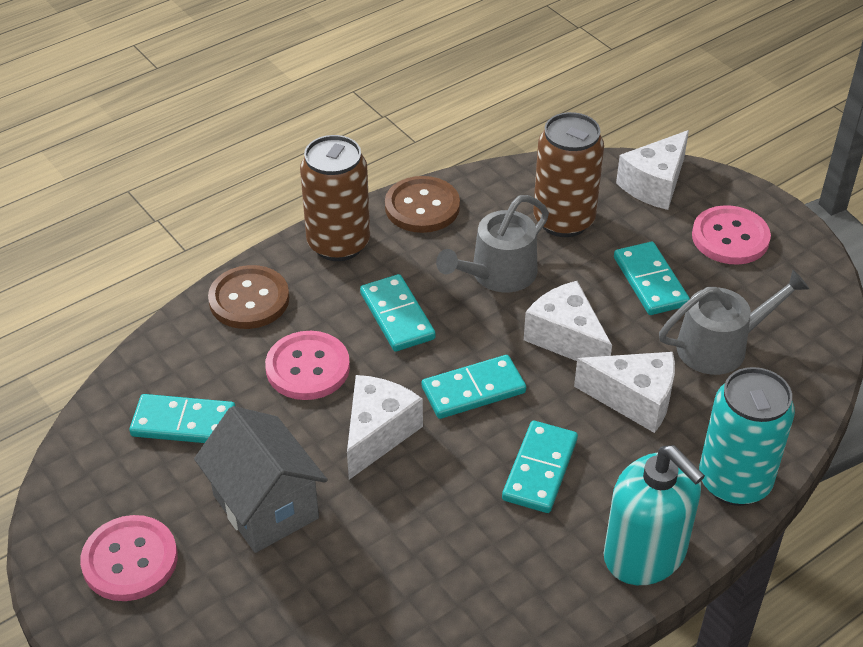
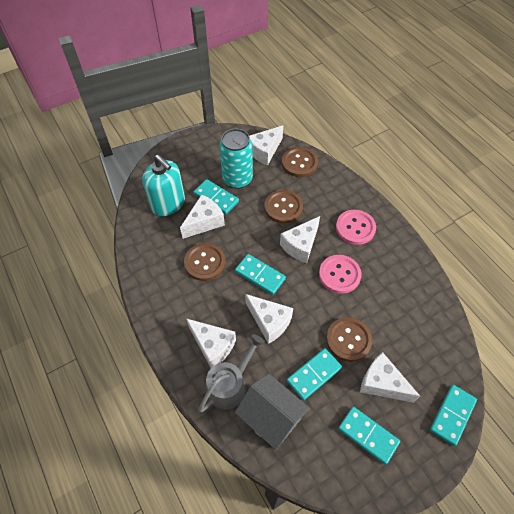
brown button: [208,265,289,329] [385,176,460,233] = 2 -> [184,243,226,281] [265,190,303,223] [282,147,318,177] [326,317,372,362] = 4
brown can: [300,135,370,261] [533,112,604,237] = 2 -> none = 0
grey watering can: [436,195,549,292] [659,269,810,375] = 2 -> [198,334,265,412] = 1
pink button: [80,515,178,601] [265,331,350,400] [692,205,771,265] = 3 -> [319,255,361,294] [336,210,376,245] = 2
white cheese: [347,375,423,480] [524,281,612,361] [574,352,675,433] [616,130,689,210] = 4 -> [180,194,225,239] [186,319,236,368] [245,294,293,344] [249,125,283,165] [280,216,320,263] [360,352,420,403] = 6

